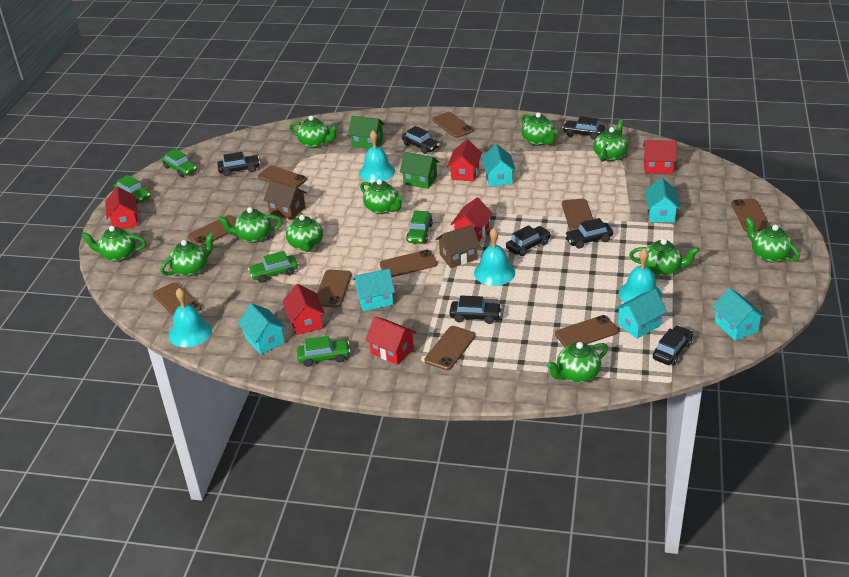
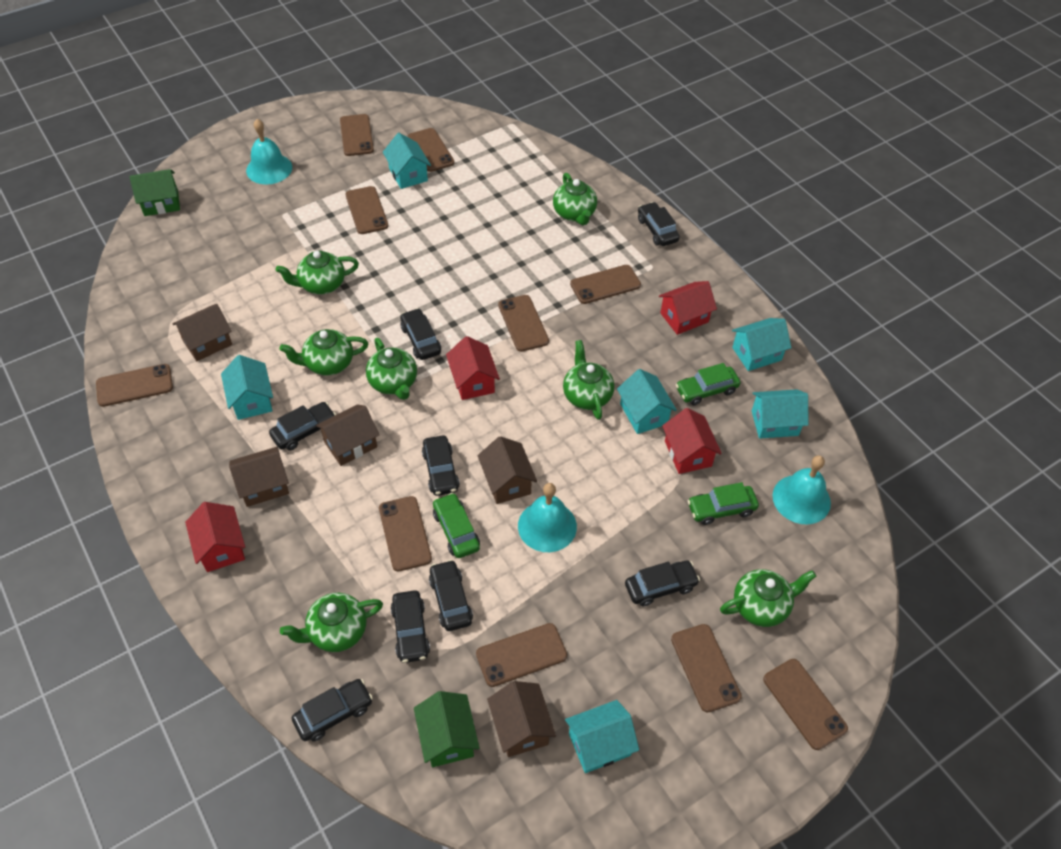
black car: [217,152,260,176] [402,126,440,154] [449,295,502,324] [506,225,551,256] [562,116,605,140] [565,218,613,249] [653,325,693,365] = 7 -> [269,402,336,451] [292,679,373,742] [391,590,430,663] [400,308,441,360] [422,435,460,496] [429,560,473,631] [625,560,700,607] [638,202,680,246] = 8
brown house: [264,180,307,220] [436,225,480,268] = 2 -> [172,304,232,361] [229,447,289,507] [316,404,379,466] [478,436,537,504] [487,681,556,757] = 5
green car: [114,175,151,204] [162,149,197,177] [248,251,298,283] [297,336,350,367] [406,210,433,244] = 5 -> [433,493,480,558] [676,363,740,405] [688,482,759,525] = 3
green teapot: [81,226,146,262] [160,232,214,276] [218,207,283,243] [286,212,323,252] [289,116,338,148] [360,179,403,214] [521,112,558,146] [547,342,608,383] [593,120,628,162] [629,239,699,276] [745,217,800,262] = 11 -> [276,251,359,295] [279,329,368,376] [280,593,383,652] [366,338,417,400] [553,173,597,225] [563,340,614,420] [720,569,816,627] = 7
red house: [105,187,138,229] [283,284,325,335] [365,316,416,365] [447,139,482,182] [450,198,493,241] [643,140,677,174] = 6 -> [185,502,245,572] [446,336,500,400] [659,281,717,335] [662,408,722,474] = 4
turquoise bell: [169,288,212,347] [359,130,395,182] [474,228,515,286] [619,248,662,303] = 4 -> [246,119,292,185] [518,483,577,552] [773,455,831,525] = 3

